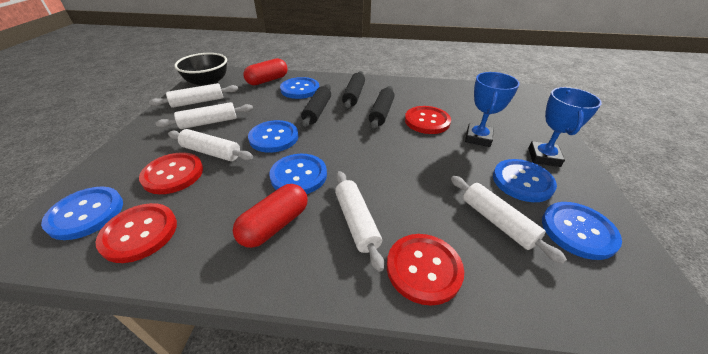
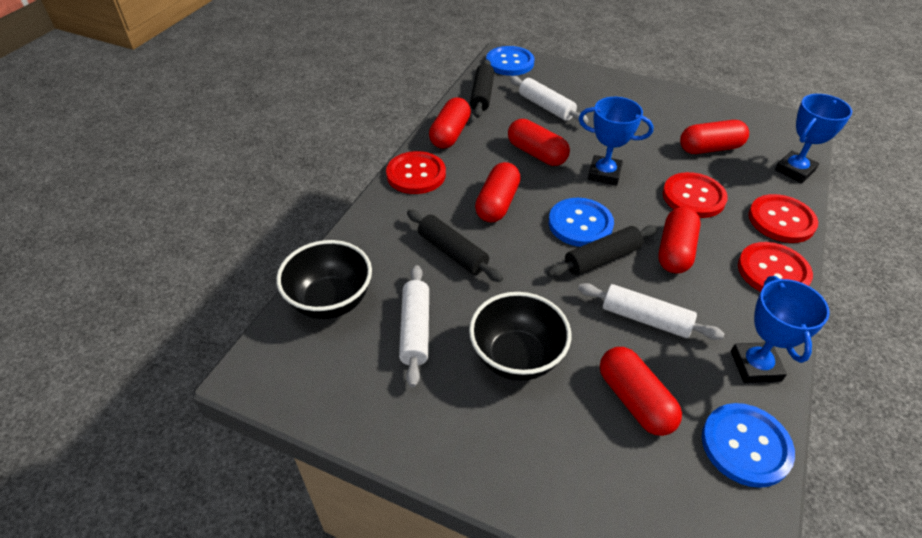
black bowl: [174,53,227,86] = 1 -> [276,240,372,319] [469,292,571,381] = 2
blue button: [41,186,123,240] [248,120,298,153] [269,154,327,194] [280,77,319,99] [493,159,557,202] [542,202,622,260] = 6 -> [486,46,534,76] [549,198,614,247] [702,403,795,488] = 3
blue trophy: [465,72,520,147] [528,87,602,167] = 2 -> [578,97,654,186] [731,276,830,383] [775,94,852,183] = 3
red capsule: [233,184,307,248] [243,58,288,85] = 2 -> [429,97,471,149] [475,162,521,222] [508,119,570,166] [600,347,682,436] [658,207,701,273] [680,120,749,154] = 6
white rolling pin: [149,83,238,108] [155,102,253,129] [168,129,253,161] [335,171,384,272] [451,176,567,264] = 5 -> [399,265,429,387] [509,76,589,123] [578,283,724,340] = 3

